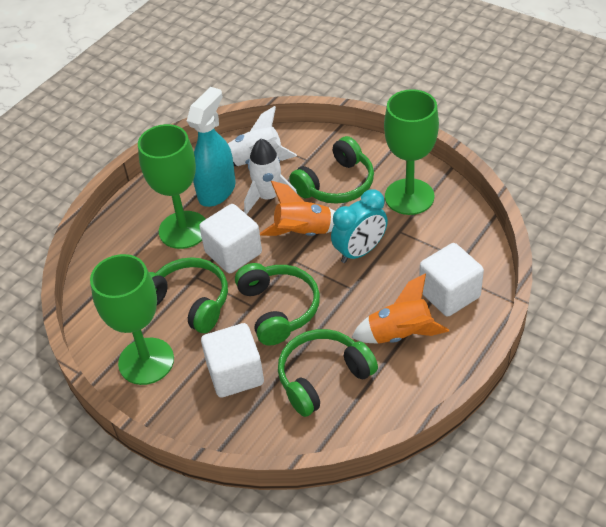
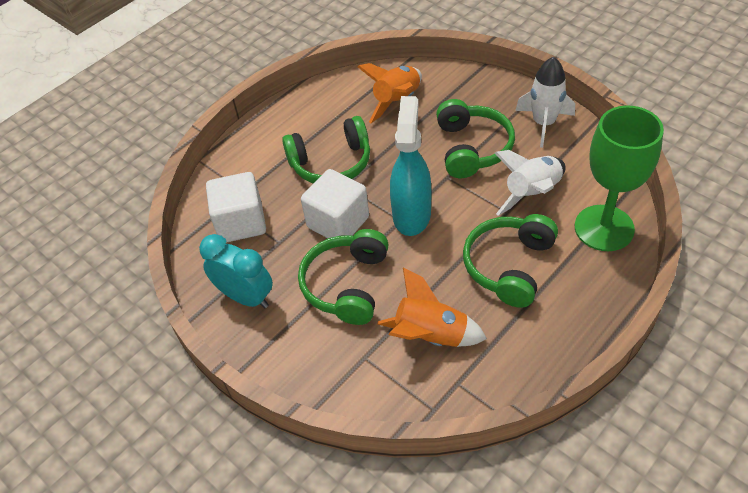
green goblet: [90,254,174,385] [138,124,206,249] [384,89,439,215] = 3 -> [575,105,664,251] = 1
white cube: [199,204,262,273] [201,323,264,398] [419,243,484,317] = 3 -> [206,172,266,243] [301,169,369,238] = 2

